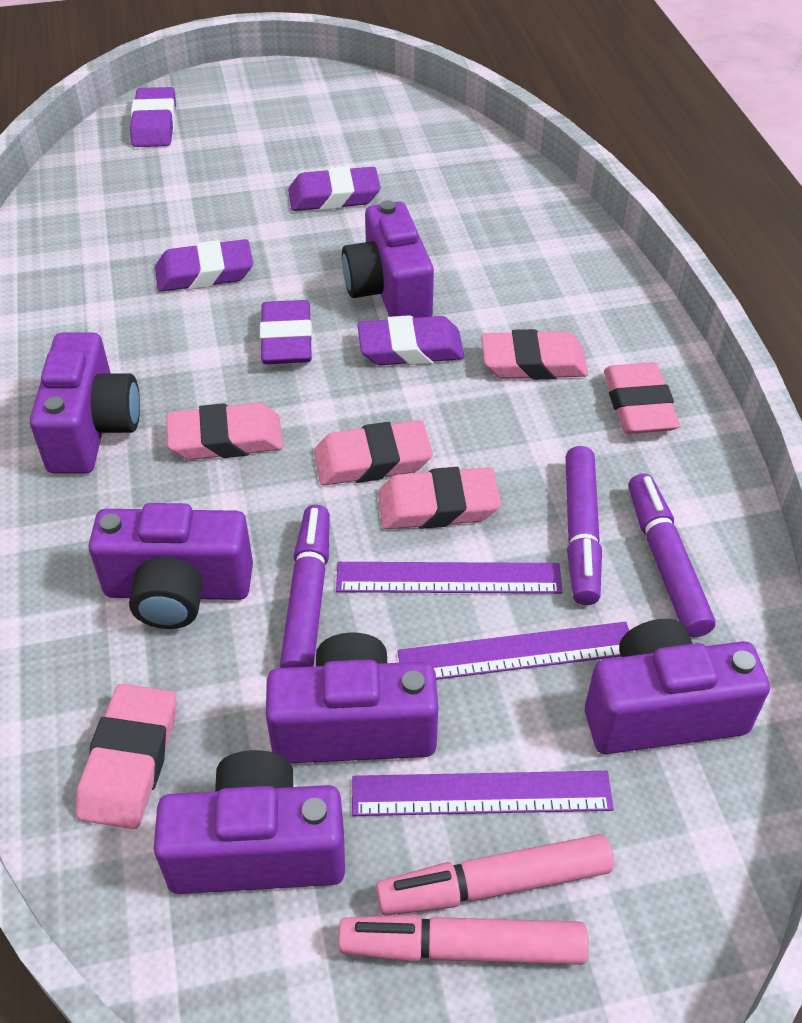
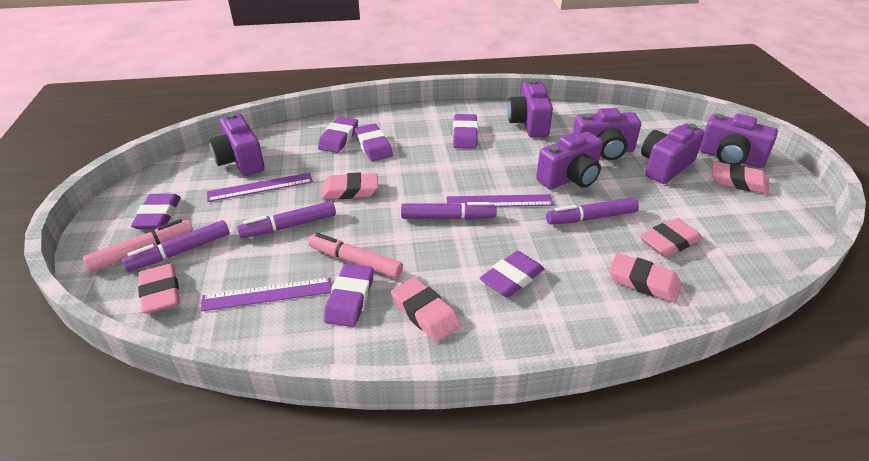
purple eraser: [130,87,176,147] [155,239,253,292] [260,300,312,364] [288,166,381,211] [357,315,465,365] = 5 -> [131,194,181,229] [318,117,358,153] [324,263,374,327] [354,124,393,161] [453,114,478,149] [480,251,544,298] = 6
purple marker: [280,505,330,668] [565,446,602,605] [629,474,716,637] = 3 -> [122,220,229,272] [237,201,336,238] [401,202,496,220] [546,198,639,224] = 4

